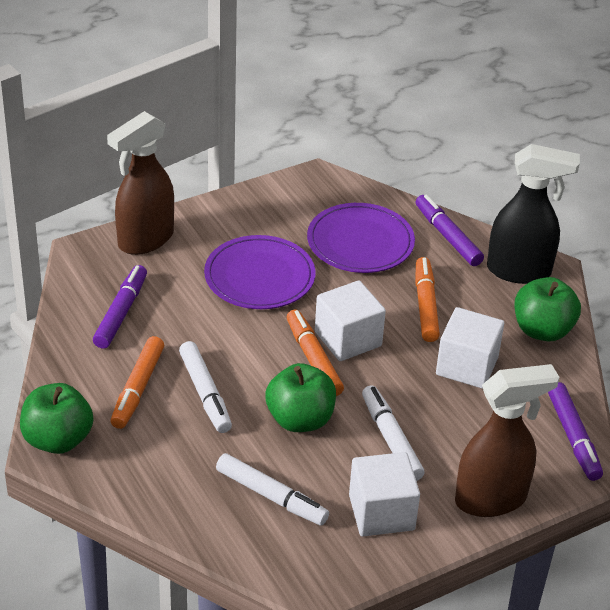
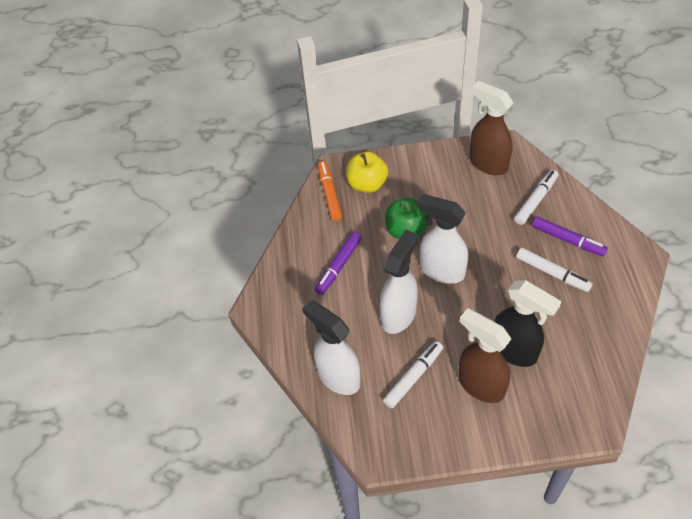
green apple: [20,383,93,454] [265,363,336,432] [514,277,581,341] = 3 -> [385,198,427,239] = 1
orange marker: [110,336,164,429] [287,310,344,396] [415,257,440,342] = 3 -> [318,161,342,221] = 1
purple marker: [93,265,147,349] [416,195,484,266] [548,382,603,481] = 3 -> [315,232,362,295] [532,216,608,257] = 2
purple plate: [204,235,316,309] [307,203,415,273] = 2 -> none = 0
white cube: [315,280,386,361] [349,452,420,537] [436,307,504,389] = 3 -> none = 0
white spray bottle: none = 0 -> [302,300,361,395] [380,230,418,334] [417,194,468,284] = 3
yellow apple: none = 0 -> [346,152,389,193] = 1

